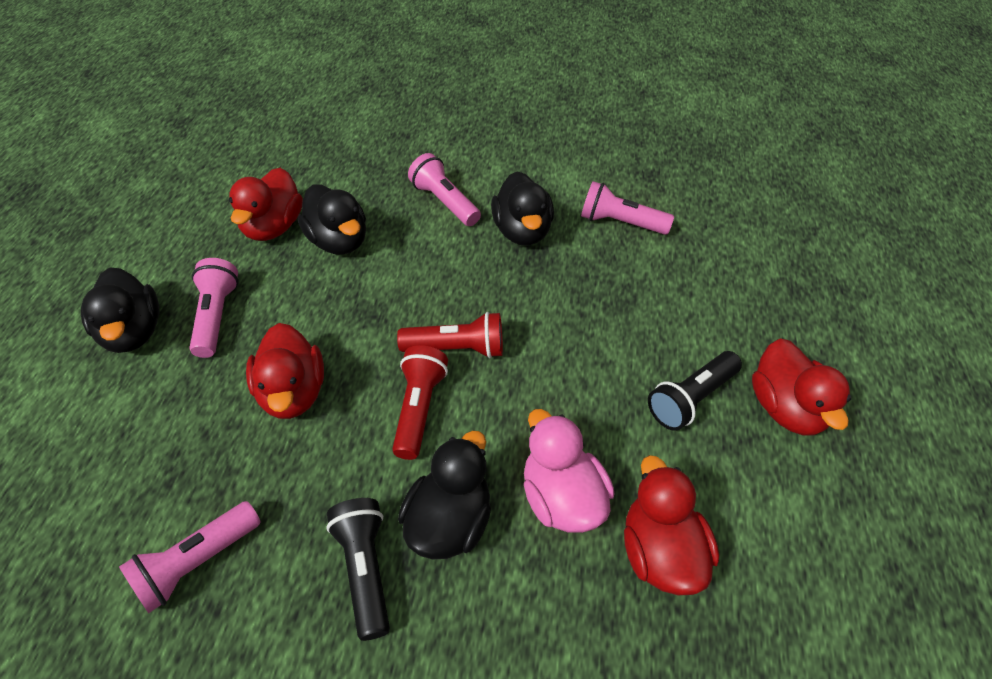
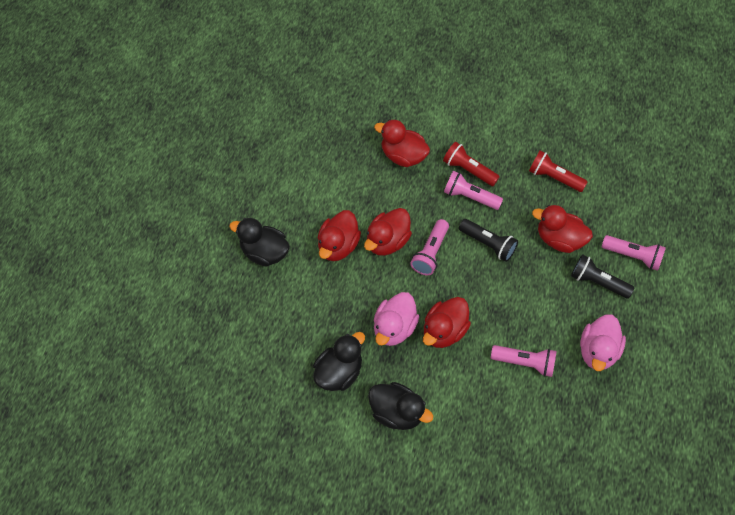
black duck: [81,267,159,353] [298,185,366,255] [398,431,491,559] [491,171,554,246] = 4 -> [229,218,290,267] [313,332,365,391] [368,382,433,430] = 3
pink duck: [524,409,614,533] = 1 -> [374,292,419,346] [580,315,626,371] = 2
red duck: [229,168,303,241] [246,323,324,419] [624,455,719,595] [752,338,851,435] = 4 -> [318,210,361,261] [364,208,412,256] [374,120,430,167] [423,297,471,348] [532,205,593,253] = 5

